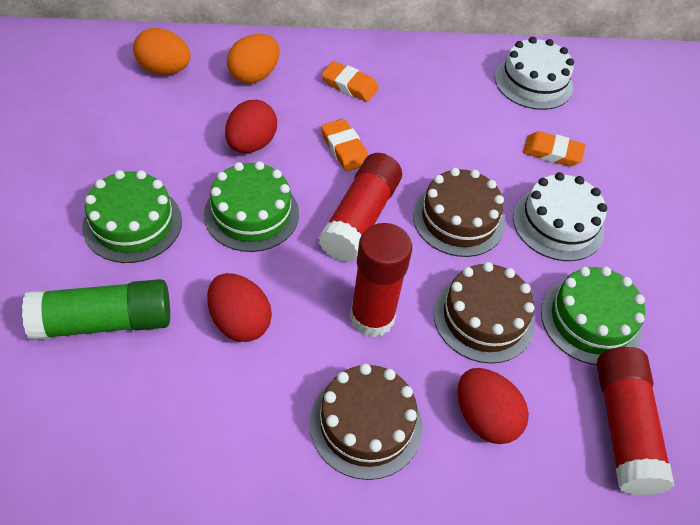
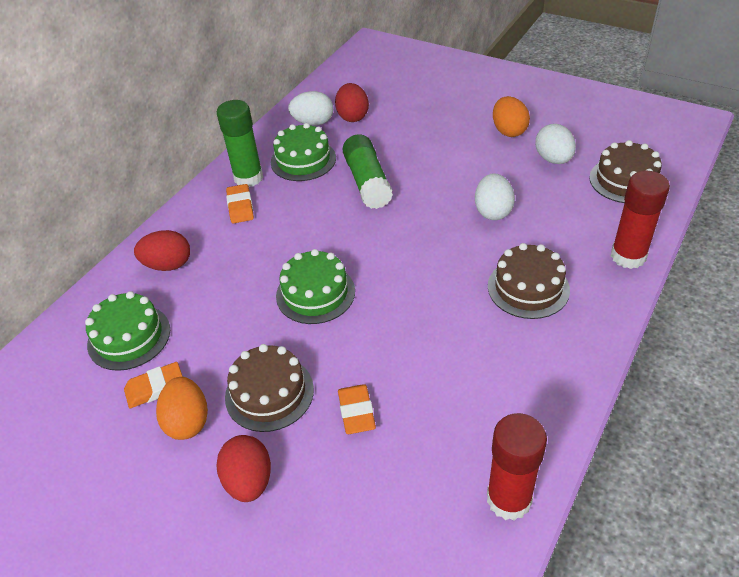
green glue stick: [22,279,170,340] = 1 -> [217,100,263,187] [343,134,393,209] = 2
red glue stick: [318,153,402,262] [350,223,412,337] [597,347,674,496] = 3 -> [487,413,547,521] [611,171,670,269] = 2
white cake: [495,37,574,110] [513,172,607,261] = 2 -> none = 0
white egg: none = 0 -> [288,91,333,126] [475,173,515,220] [535,124,576,164] = 3

